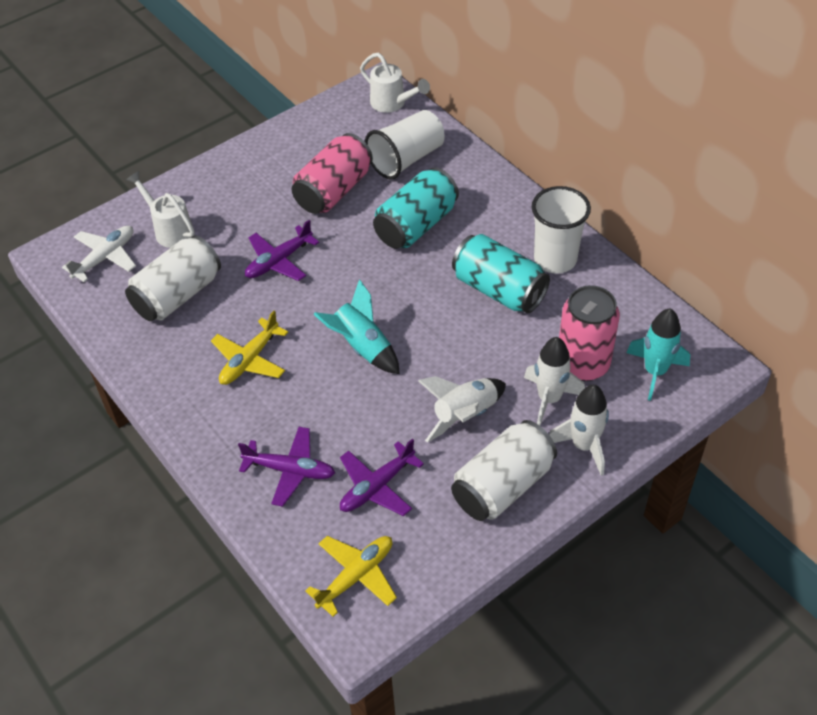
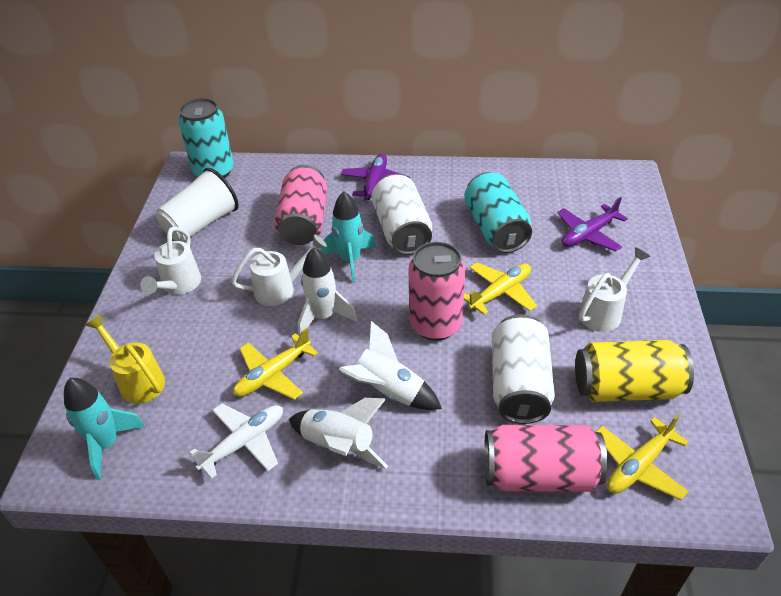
pink can: [292,133,373,214] [559,285,620,381] = 2 -> [274,165,327,245] [409,242,465,341] [484,425,608,492] = 3
purple plane: [238,427,335,507] [245,220,319,281] [340,439,424,516] = 3 -> [341,154,410,200] [557,197,628,252] = 2
white cup: [365,110,445,180] [532,186,591,274] = 2 -> [156,168,239,242] = 1
white watering can: [126,171,195,248] [360,53,430,113] = 2 -> [140,226,201,295] [231,235,327,306] [578,247,650,332] = 3
yellow can: none = 0 -> [575,340,694,402] = 1
yellow plane: [211,311,288,385] [305,536,397,617] = 2 -> [233,328,318,400] [464,262,537,315] [596,414,689,500] = 3
yellow watering can: none = 0 -> [85,314,165,404] = 1

